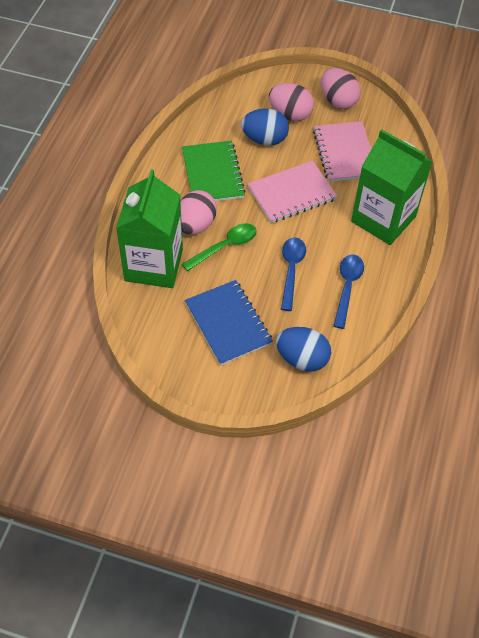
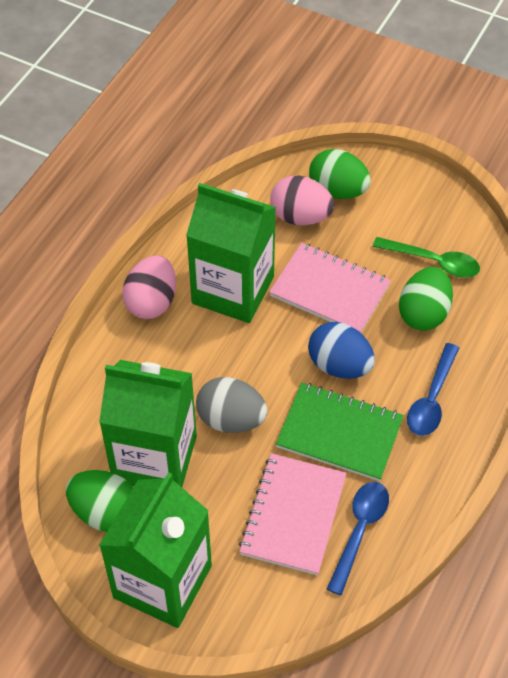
blue egg: [241,108,289,146] [276,327,331,372] = 2 -> [308,322,375,379] = 1
blue notebook: [185,280,273,366] = 1 -> none = 0
green carton: [116,169,183,288] [351,129,433,245] = 2 -> [99,360,197,487] [99,472,212,628] [186,183,276,323] = 3
green egg: none = 0 -> [66,470,133,532] [309,149,371,199] [399,267,453,331] = 3
grey egg: none = 0 -> [196,377,268,433] = 1
pink egg: [180,190,217,235] [269,83,314,121] [321,68,361,109] = 3 -> [122,255,176,319] [270,176,334,225] = 2

